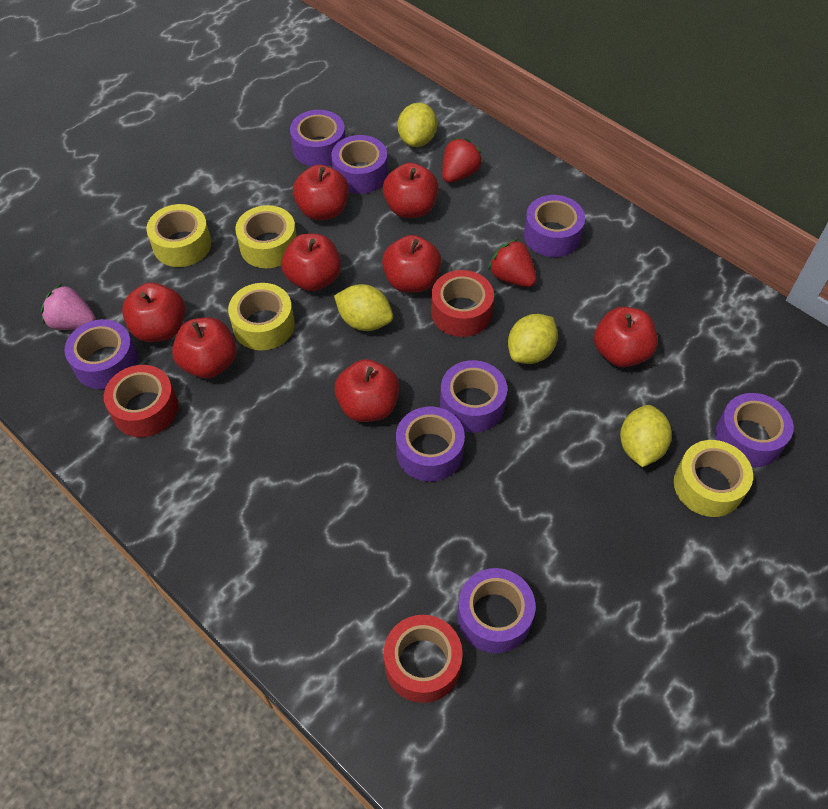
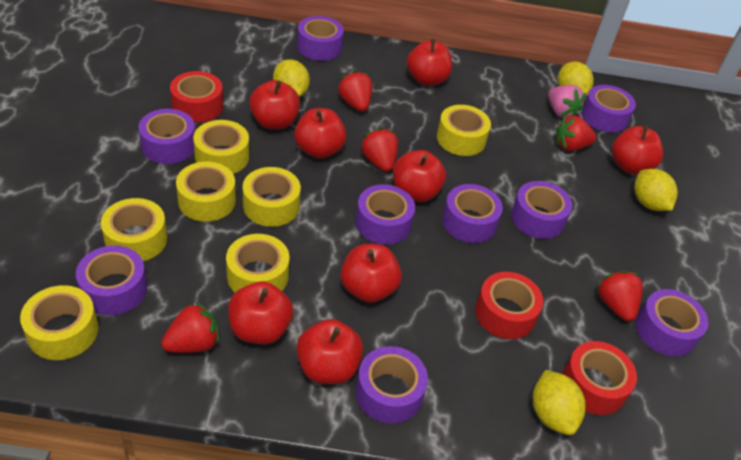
purple tape: [64,319,138,389] [290,110,345,167] [331,135,388,194] [396,407,465,482] [440,360,507,433] [457,568,536,653] [524,195,585,257] [715,393,794,467] = 8 -> [76,246,147,315] [138,109,195,164] [297,16,344,61] [356,184,415,245] [356,346,428,424] [442,184,503,243] [511,181,572,239] [582,85,636,133] [636,289,708,357] = 9
red strawberry: [442,138,483,183] [488,239,537,287] = 2 -> [161,302,219,353] [338,70,373,111] [361,128,398,172] [556,115,597,151] [597,270,643,321] = 5
yellow tape: [147,204,211,267] [228,283,295,350] [235,205,297,268] [674,440,753,517] = 4 -> [20,285,98,360] [101,198,167,261] [176,162,236,222] [193,120,249,174] [226,234,289,293] [243,167,301,227] [437,105,491,156] = 7

